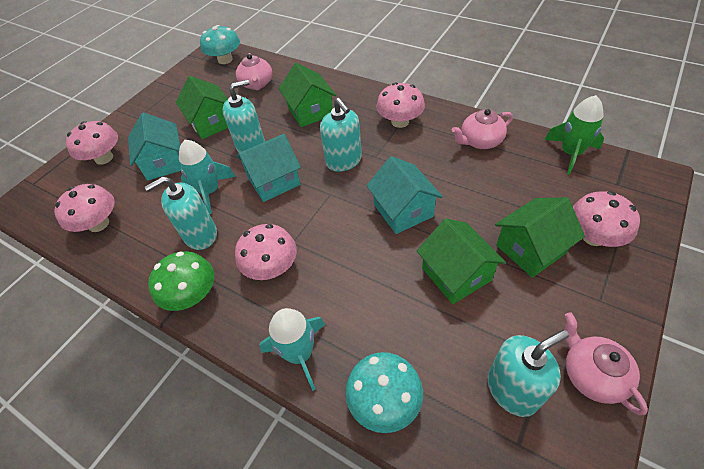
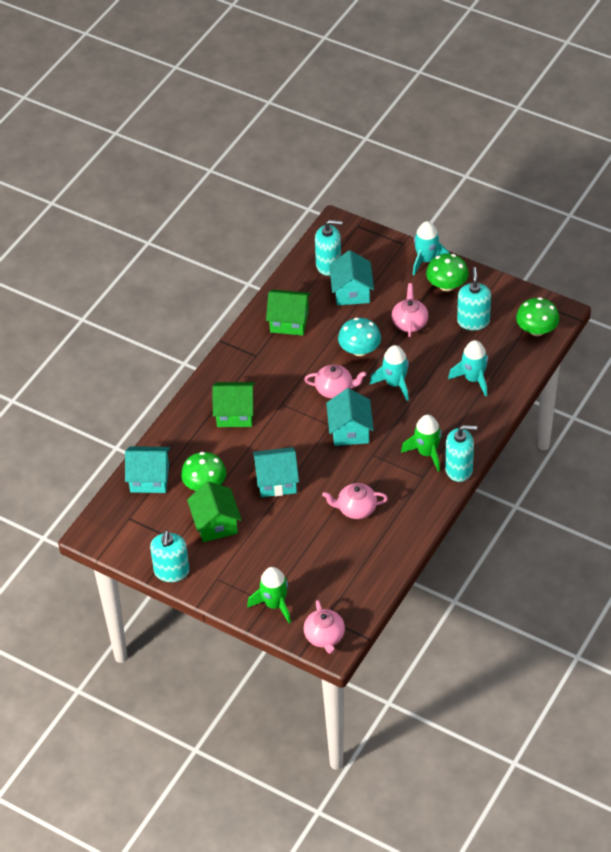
green house: [176,76,228,139] [279,63,336,127] [417,218,506,304] [495,197,585,278] = 4 -> [187,481,242,542] [212,382,255,427] [266,290,311,336] = 3
green mushroom: [148,251,214,311] = 1 -> [181,452,226,491] [426,254,469,291] [516,297,559,336] = 3
green rocket: [544,95,604,175] = 1 -> [247,567,291,624] [401,415,442,472] = 2
pink mushroom: [54,184,115,232] [66,121,118,165] [235,224,297,280] [376,82,425,128] [573,191,640,247] = 5 -> none = 0
pink teapot: [236,53,272,90] [452,109,513,149] [564,312,648,415] = 3 -> [304,365,367,398] [304,600,345,654] [322,483,388,519] [392,283,428,337] = 4
turquoise house: [128,112,181,181] [236,134,301,202] [367,156,443,234] = 3 -> [125,446,170,493] [253,447,299,497] [326,388,374,446] [329,250,374,306] = 4
turquoise mushroom: [200,25,240,64] [345,352,423,433] = 2 -> [338,317,381,356] = 1
turquoise rocket: [179,140,236,214] [259,308,325,391] = 2 -> [370,345,409,401] [413,221,450,275] [448,340,488,397] = 3

